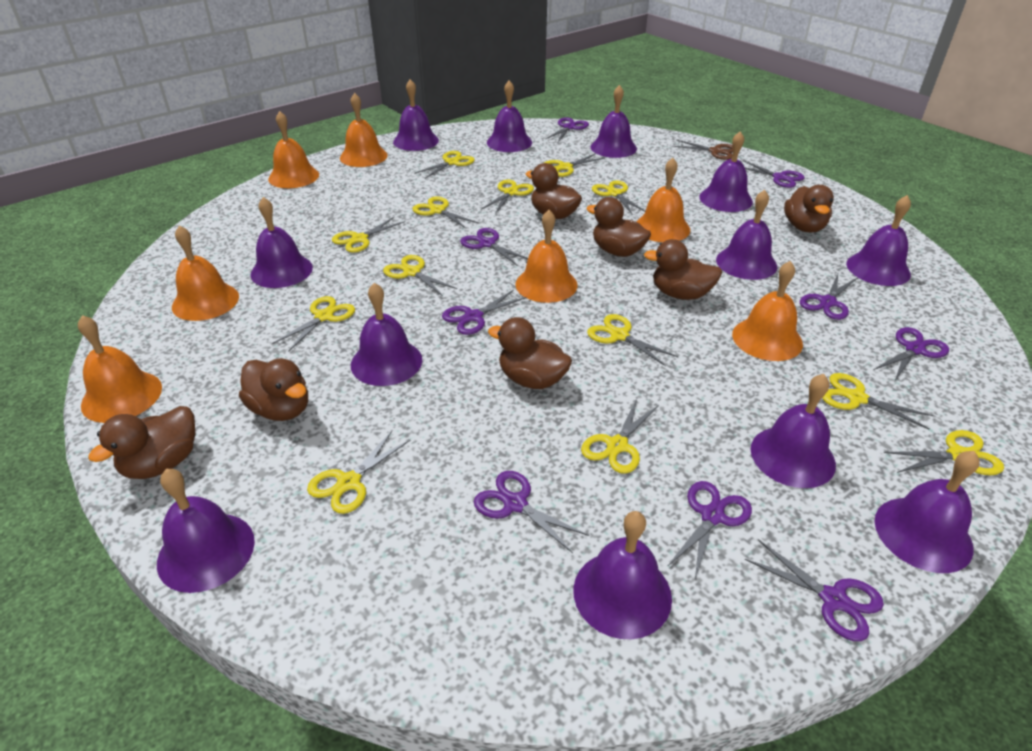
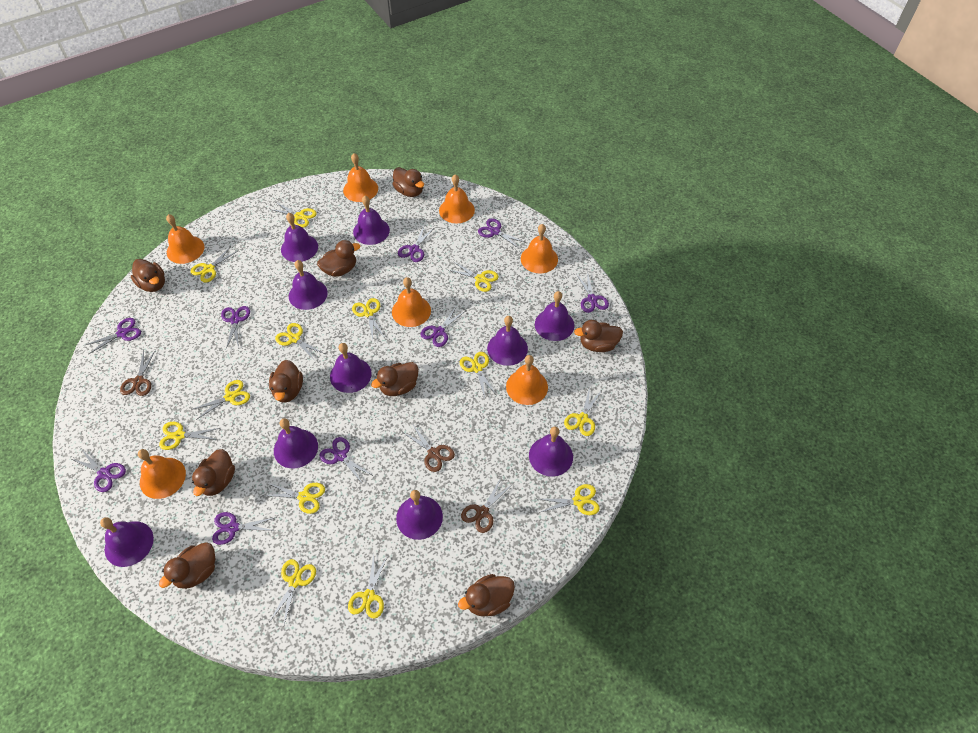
brown duck: [88,406,195,479] [239,358,308,421] [488,317,572,389] [526,163,582,219] [586,197,651,257] [644,239,722,300] [784,185,834,232] = 7 -> [131,259,165,292] [159,542,215,589] [192,449,235,496] [269,360,303,403] [317,240,360,277] [371,362,419,396] [393,167,424,197] [458,574,515,617] [574,320,623,352] = 9
brown scissors: [672,140,733,160] = 1 -> [120,350,156,396] [404,425,455,472] [461,478,511,533] = 3
purple bell: [157,469,255,593] [250,197,313,288] [351,283,422,386] [393,79,439,151] [487,81,532,152] [573,511,672,639] [591,85,637,158] [699,131,753,212] [716,190,777,280] [750,374,836,488] [846,195,911,286] [874,451,980,573] = 12 -> [100,517,154,567] [274,418,318,468] [281,213,318,262] [289,260,328,310] [330,343,372,393] [353,196,390,245] [396,490,443,540] [487,316,528,366] [529,427,573,477] [535,291,574,341] = 10

